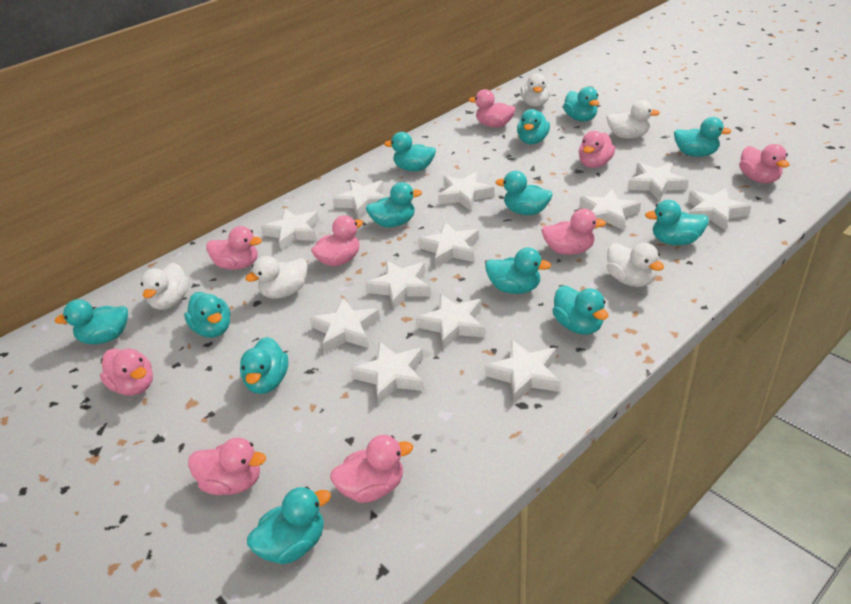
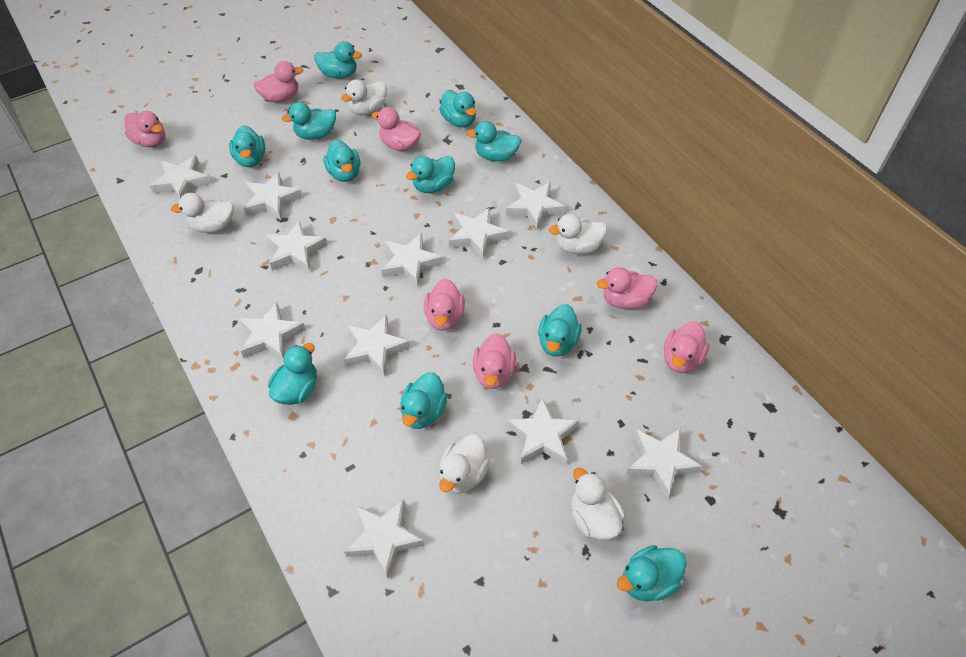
pink duck: [100,349,153,396] [188,438,266,495] [206,226,262,270] [311,215,363,267] [330,435,413,503] [469,89,516,128] [541,209,606,255] [579,131,615,168] [739,144,789,183] = 9 -> [124,111,166,147] [253,61,303,102] [372,107,421,151] [424,278,465,331] [473,333,516,389] [596,267,657,309] [664,321,709,373] = 7
turquoise duck: [55,299,128,344] [184,292,230,338] [240,337,289,394] [247,487,331,564] [366,182,422,227] [384,132,436,171] [485,247,551,294] [496,171,553,215] [517,109,550,144] [552,286,608,335] [563,87,599,122] [645,200,709,245] [674,117,732,157] = 13 -> [229,125,265,167] [268,343,317,405] [282,102,336,140] [314,41,362,79] [324,140,360,182] [400,372,448,429] [406,156,455,193] [439,90,476,127] [466,121,522,162] [538,304,582,357] [617,545,687,601] = 11
white star: [261,209,319,251] [310,298,380,353] [333,180,386,218] [351,342,424,404] [365,261,431,310] [416,294,485,350] [418,222,479,267] [438,172,494,211] [485,339,560,404] [579,189,641,230] [628,163,689,201] [688,188,751,231] = 12 -> [150,155,211,198] [239,302,306,361] [244,172,302,220] [265,220,328,272] [344,314,410,377] [344,499,424,579] [381,233,442,287] [449,208,508,259] [506,182,565,230] [507,398,579,465] [626,428,703,499] = 11

